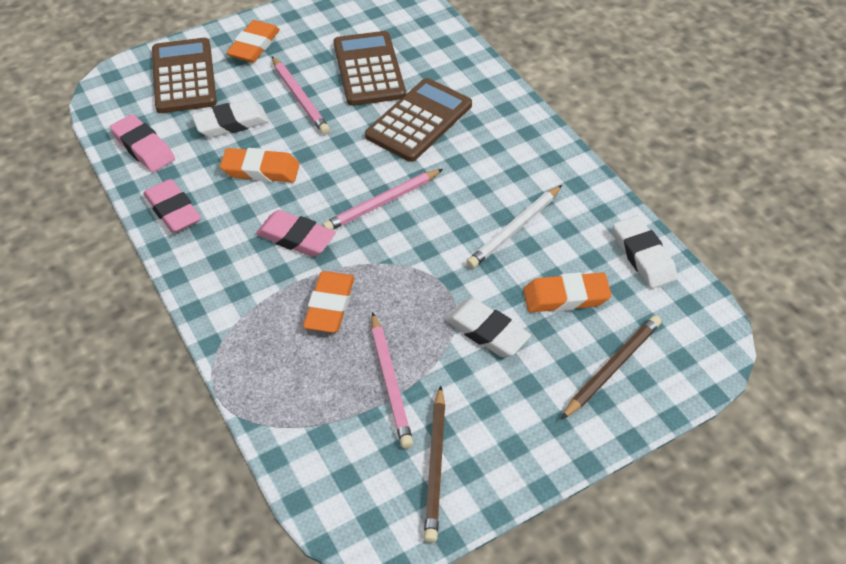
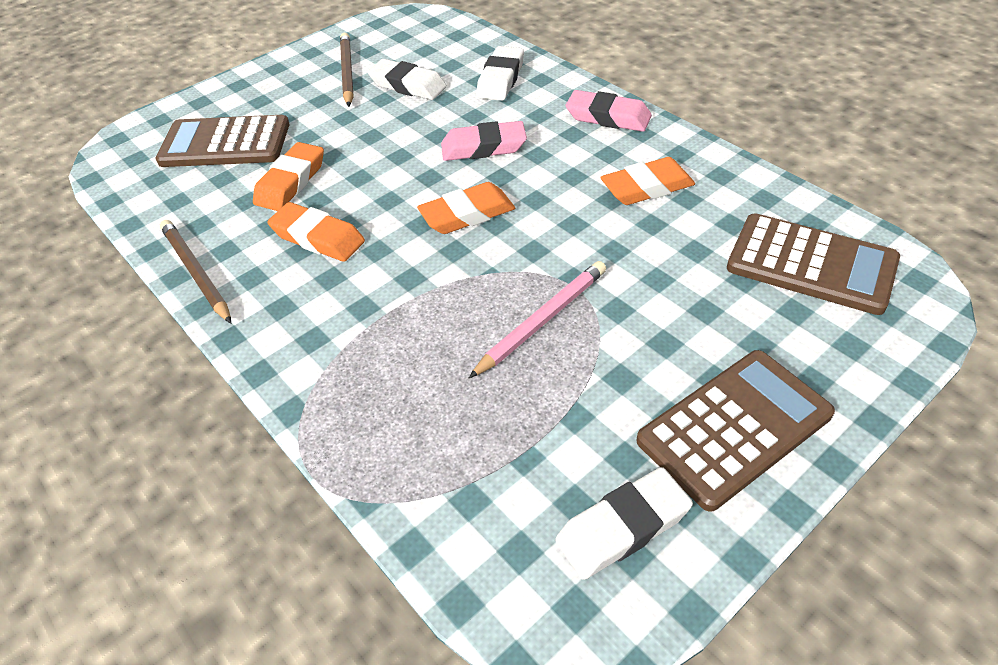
pink eraser: [110,114,175,172] [143,179,201,233] [256,210,336,257] = 3 -> [441,121,527,161] [566,90,652,132] = 2
pink pencil: [272,56,330,135] [322,169,443,230] [371,312,413,449] = 3 -> [469,261,606,378] = 1
white pencil: [466,185,562,268] = 1 -> none = 0

